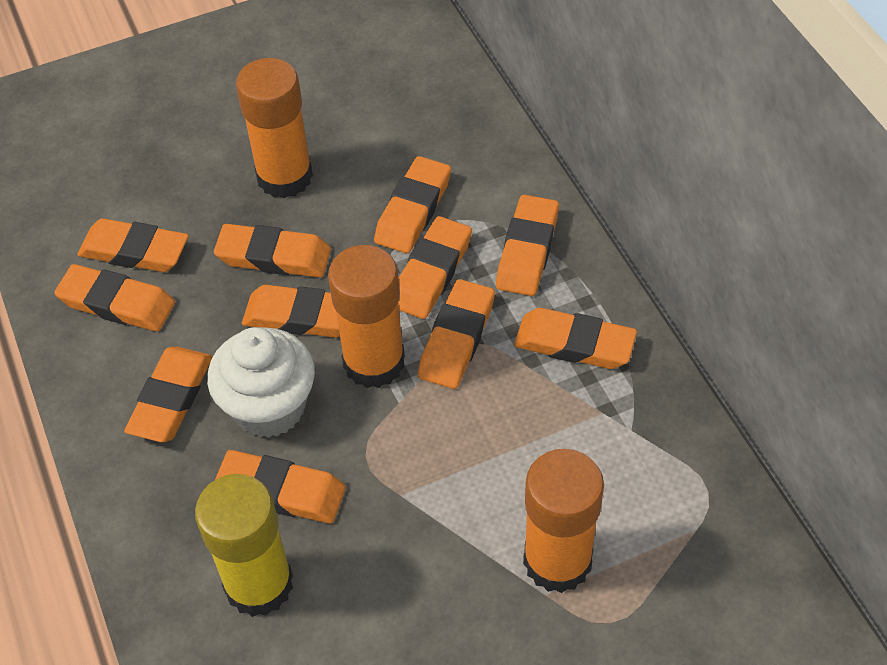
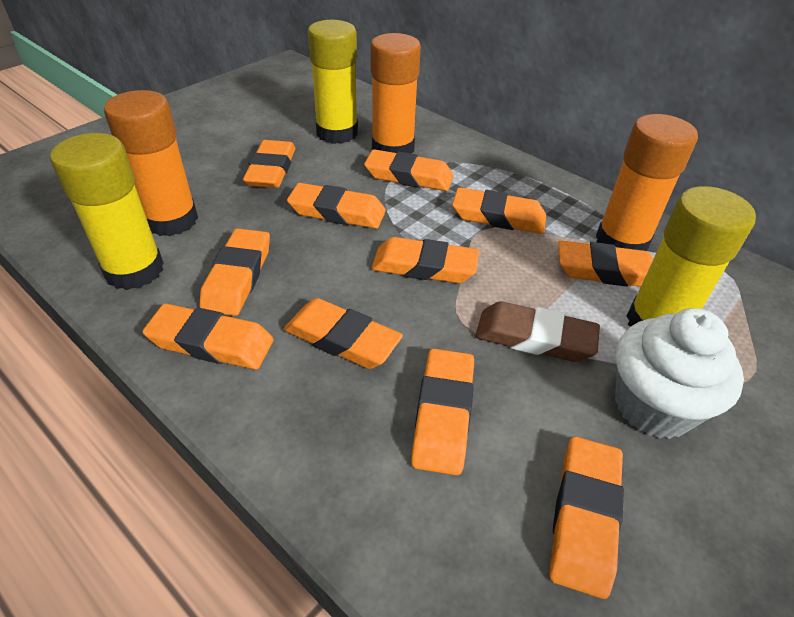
brown eraser: none = 0 -> [475,301,600,362] = 1
yellow glue stick: [195,474,293,617] = 1 -> [50,133,163,290] [308,20,358,144] [626,186,756,327] = 3

